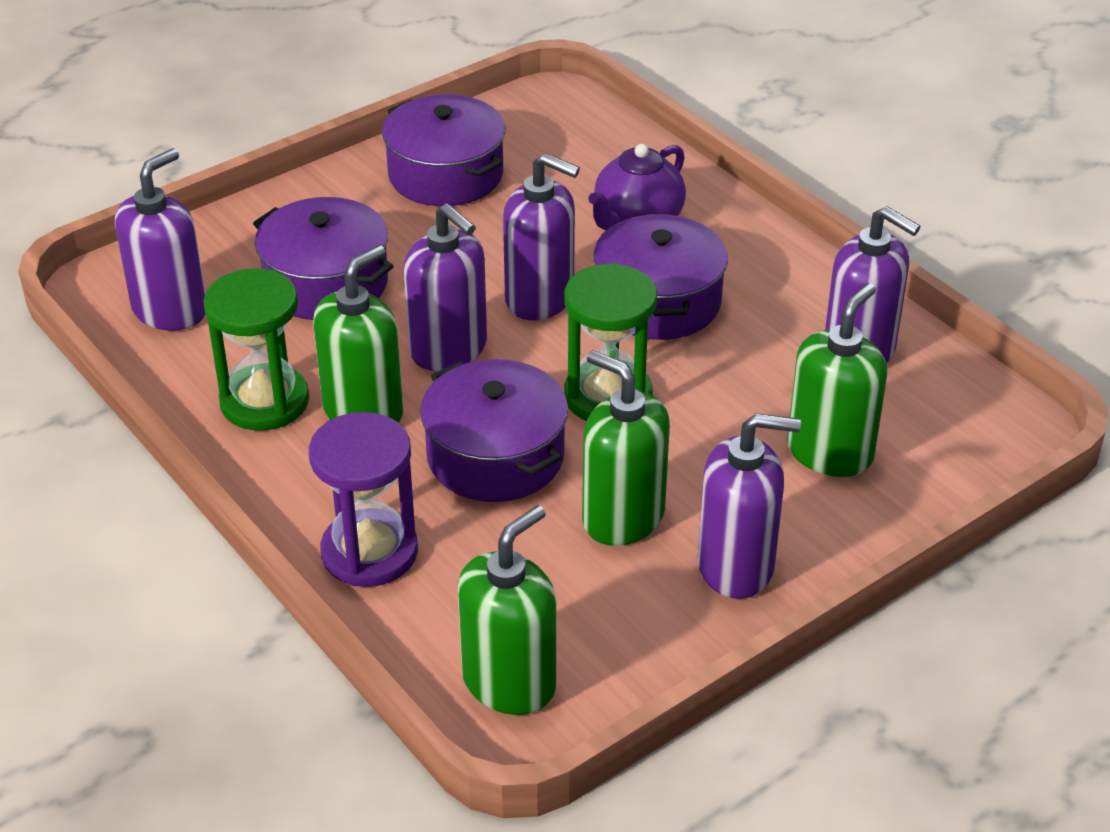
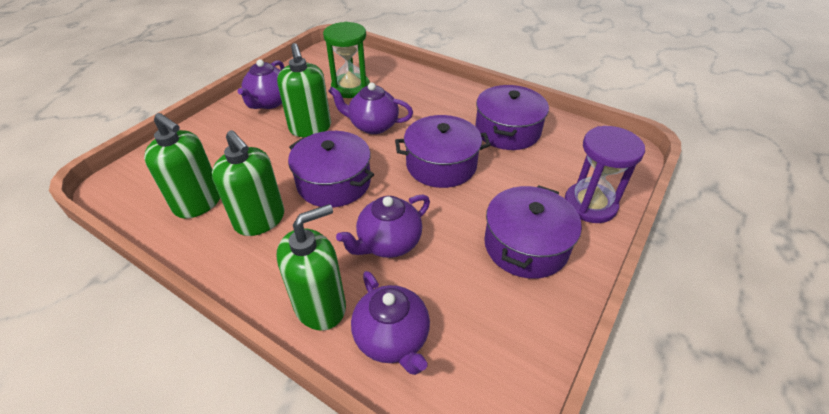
green hourglass: [203,268,309,431] [564,263,657,421] = 2 -> [323,22,370,98] = 1
purple soap dispenser: [115,148,205,331] [404,204,487,371] [503,153,580,320] [697,413,801,599] [825,206,920,364] = 5 -> none = 0
purple teapot: [588,144,686,230] = 1 -> [238,59,285,109] [328,83,413,134] [336,194,430,258] [351,271,430,375] = 4

